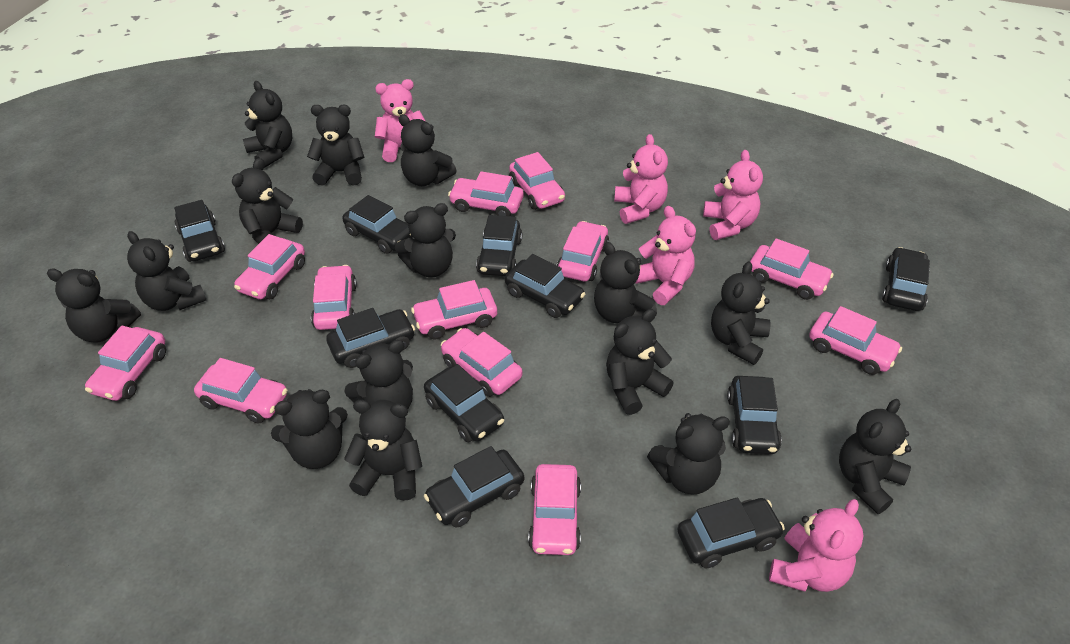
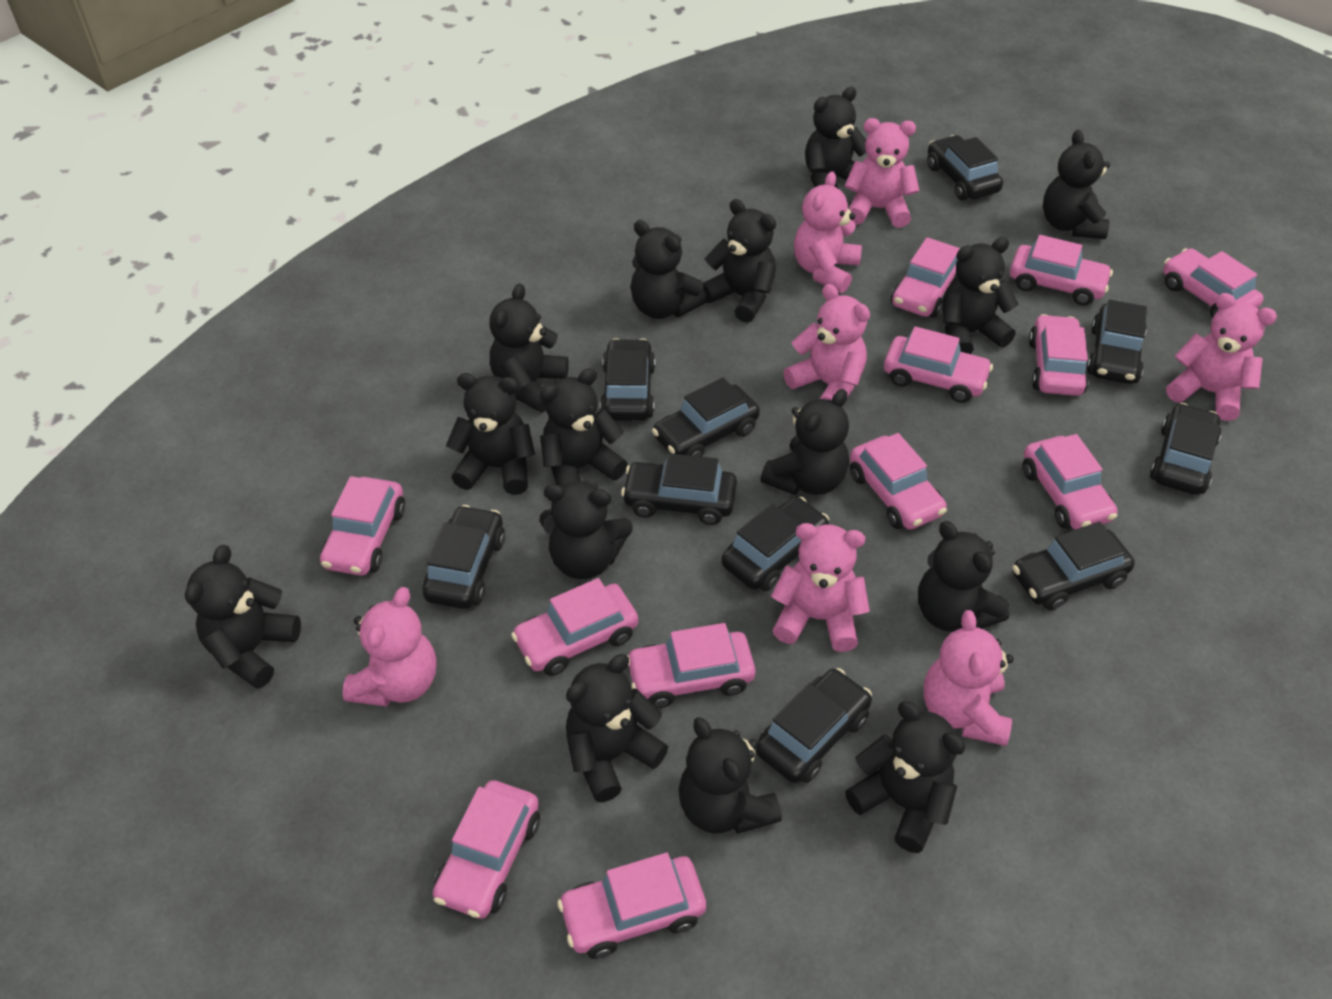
pink teddy bear: [375,79,425,162] [614,134,668,224] [635,206,696,305] [703,150,763,240] [769,499,864,592] = 5 -> [343,587,436,707] [771,523,870,652] [784,284,870,400] [794,171,862,293] [845,118,919,228] [924,610,1014,746] [1166,293,1277,421] = 7

